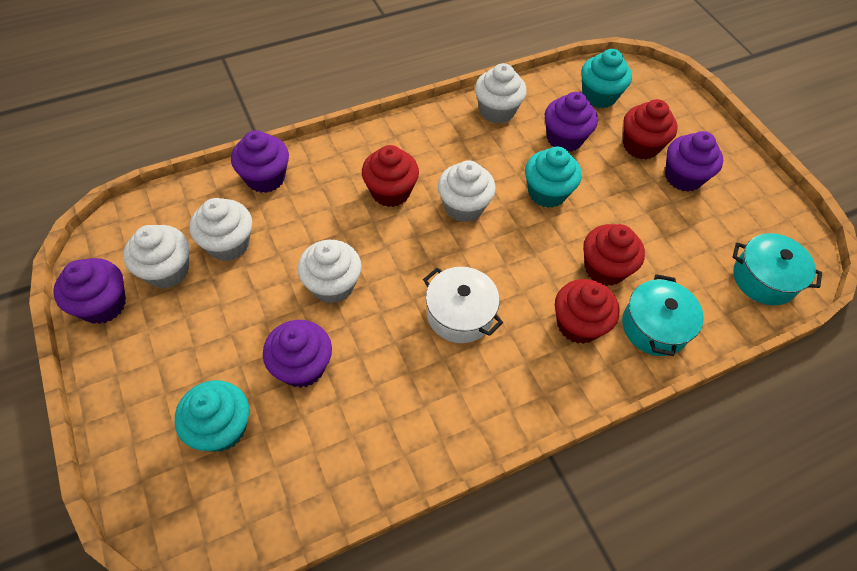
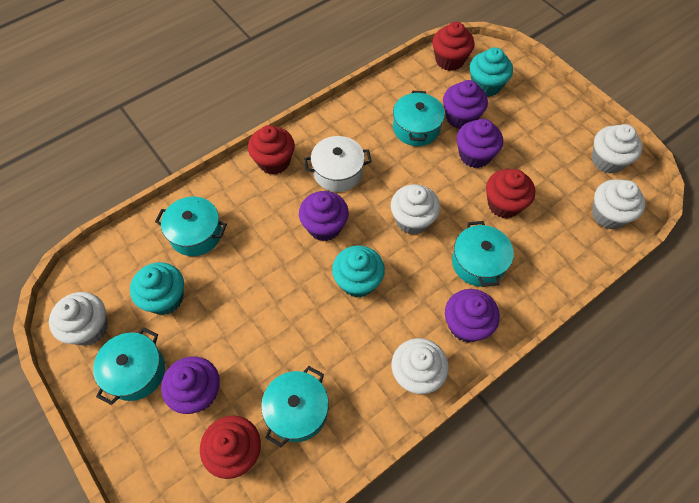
turquoise pot: [622,274,704,356] [733,233,822,305] = 2 -> [93,327,165,405] [155,197,227,256] [261,366,329,447] [393,91,445,146] [452,221,514,287] = 5

